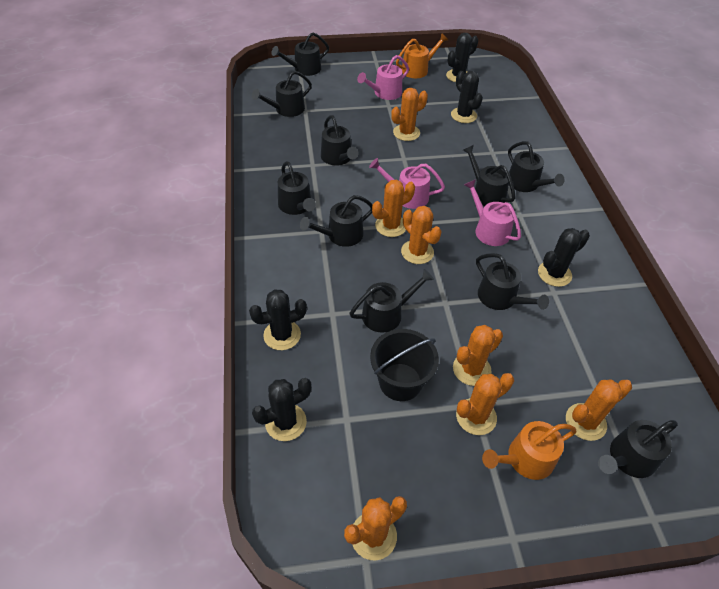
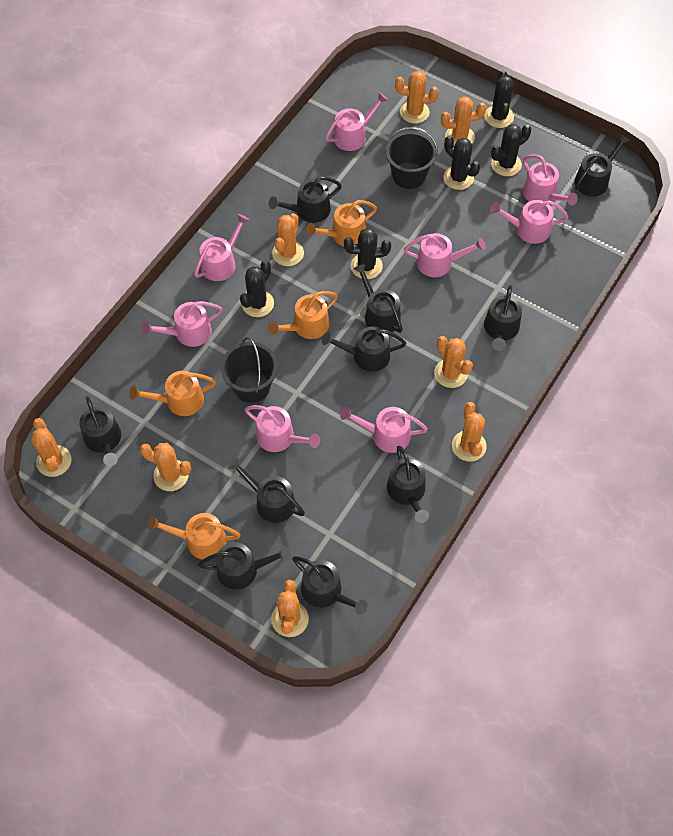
black bucket: [370,329,439,401] = 1 -> [221,337,278,403] [385,127,438,189] = 2
orange cactus: [344,496,407,561] [372,180,415,237] [391,88,428,141] [401,206,442,264] [453,325,503,386] [456,373,514,435] [566,380,632,441] = 7 -> [31,418,72,477] [140,443,191,491] [271,580,309,637] [272,213,304,266] [395,71,439,123] [434,336,473,388] [441,96,486,146] [452,402,487,461] = 8
orange watering can: [396,33,448,78] [482,421,577,480] = 2 -> [129,371,216,416] [148,513,241,560] [268,291,338,339] [306,200,377,246] = 4
pink watering can: [357,55,409,100] [369,158,445,209] [464,179,521,246] = 3 -> [141,301,222,347] [194,214,249,281] [244,405,320,452] [325,92,388,151] [340,407,428,453] [404,233,486,277] [490,200,569,244] [523,155,578,206] = 8

